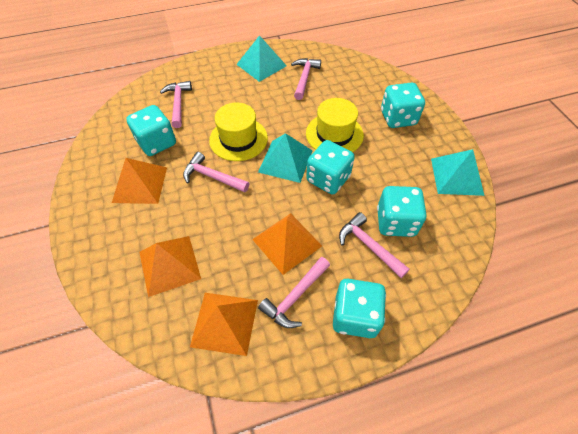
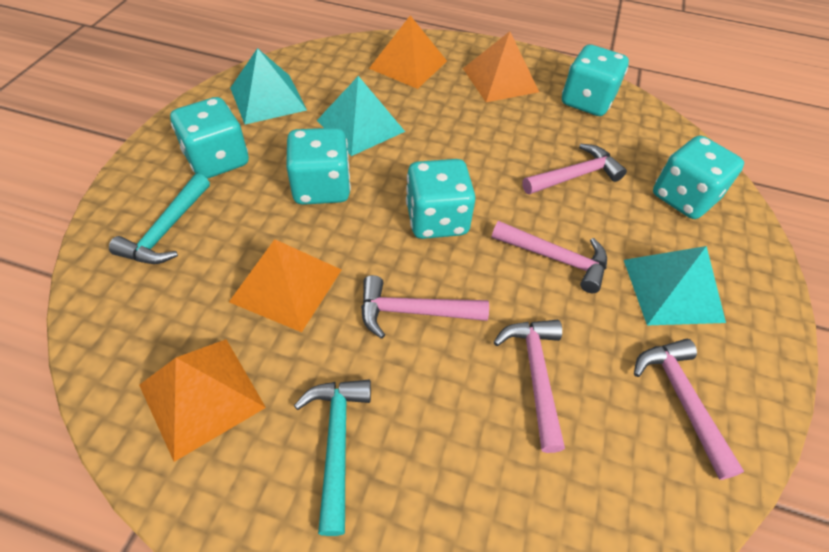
turquoise hammer: none = 0 -> [109,173,210,264] [294,380,371,536] = 2
yellow hat: [209,103,268,161] [306,98,364,152] = 2 -> none = 0

